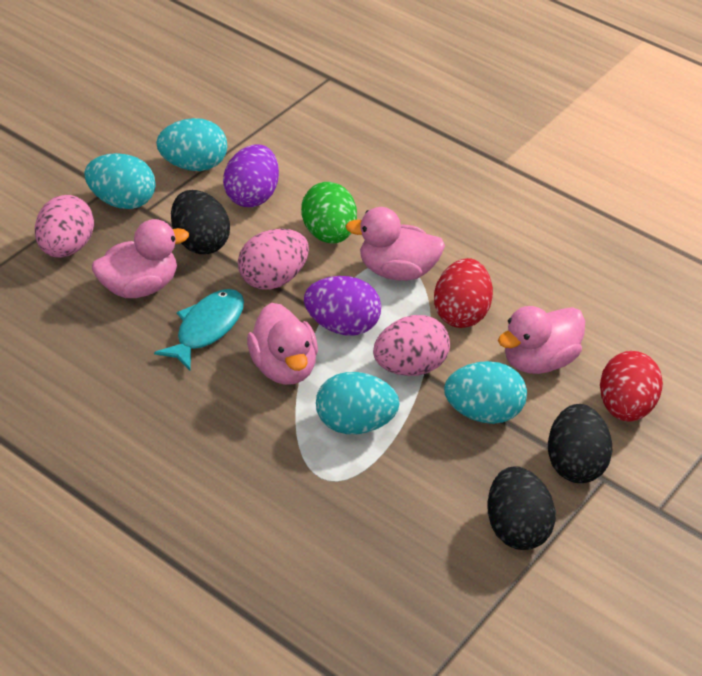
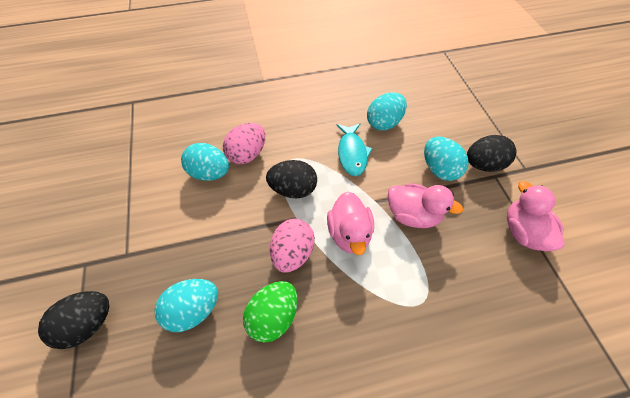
pink duck: [92,219,189,298] [247,303,318,385] [346,207,445,281] [498,306,585,374] = 4 -> [327,192,374,255] [388,183,463,228] [507,181,565,251] = 3
pink egg: [35,195,94,258] [238,229,309,289] [373,315,450,376] = 3 -> [223,123,265,164] [270,219,315,272] = 2
purple egg: [223,144,279,207] [304,276,381,336] = 2 -> none = 0
red egg: [434,258,493,328] [600,351,663,422] = 2 -> none = 0

